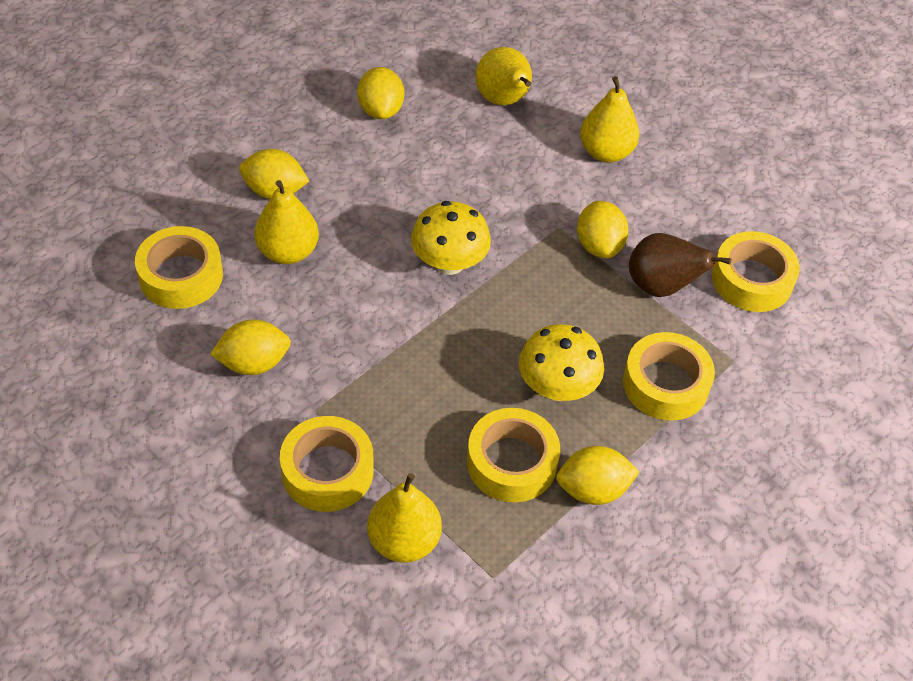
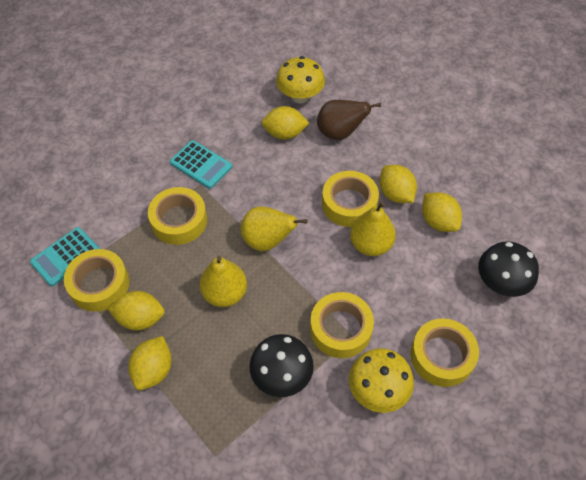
black mushroom: none = 0 -> [250,334,314,397] [478,242,539,297] = 2
turquoise calculator: none = 0 -> [30,227,100,286] [170,140,232,189] = 2
yellow pear: [254,180,319,264] [367,473,442,563] [476,47,532,105] [580,76,639,163] = 4 -> [199,256,247,307] [241,206,308,251] [350,201,396,256] = 3

